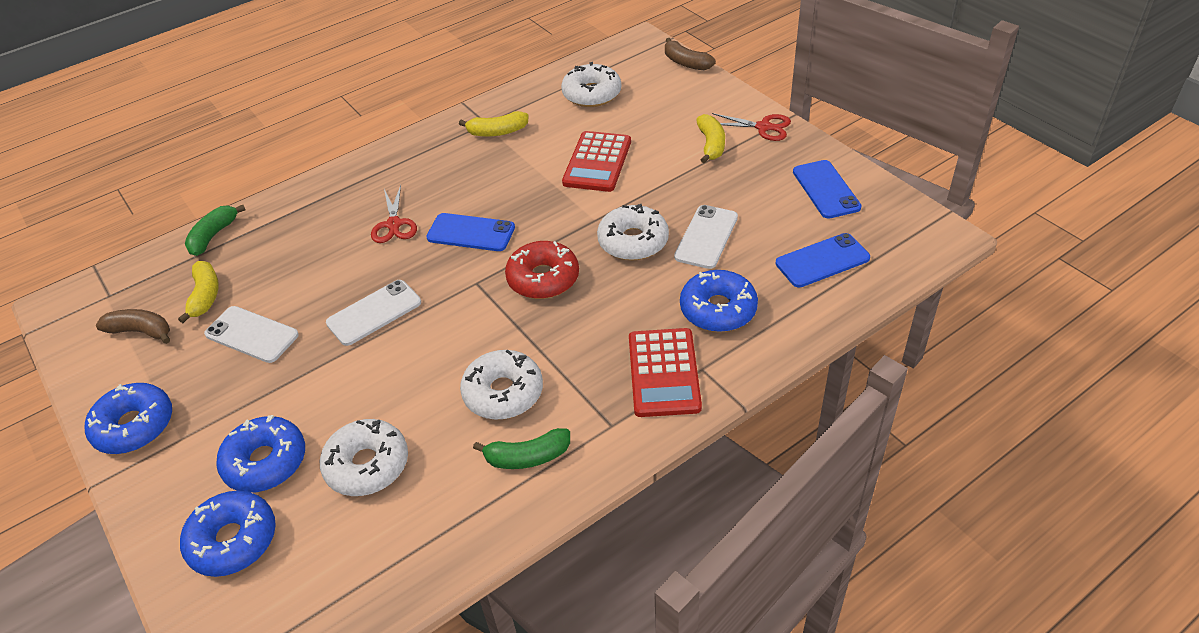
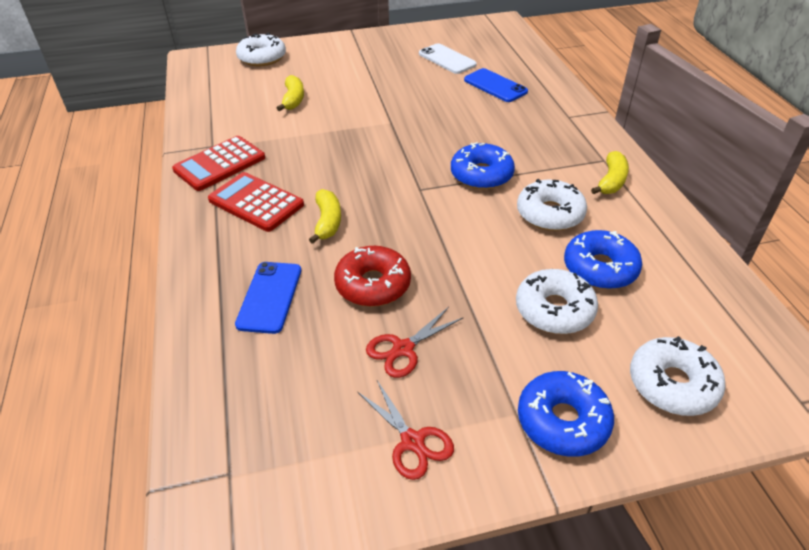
blue donut: [85,383,172,454] [180,491,276,577] [216,415,305,493] [680,270,758,332] = 4 -> [451,142,515,190] [518,371,614,457] [564,230,642,289] = 3
blue phone: [426,213,515,251] [776,233,870,288] [793,160,862,219] = 3 -> [235,262,301,334] [464,68,528,102] = 2
brown banana: [96,309,170,344] [665,38,716,70] = 2 -> none = 0
green banana: [185,205,245,256] [473,428,570,469] = 2 -> none = 0
white phone: [204,306,299,363] [326,280,421,346] [674,205,738,269] = 3 -> [419,43,477,74] = 1

